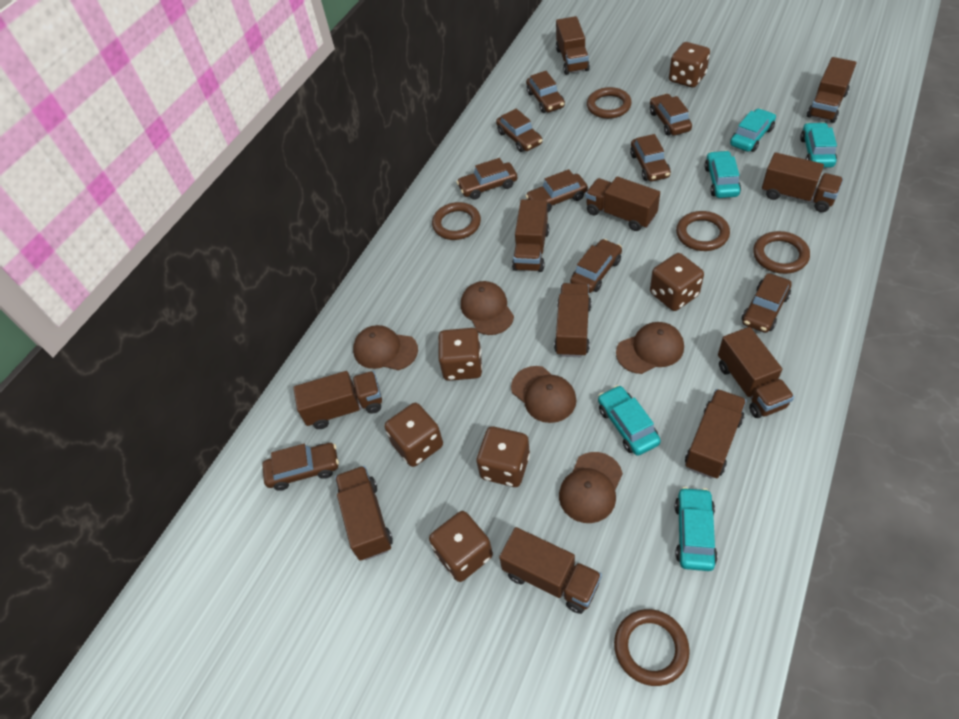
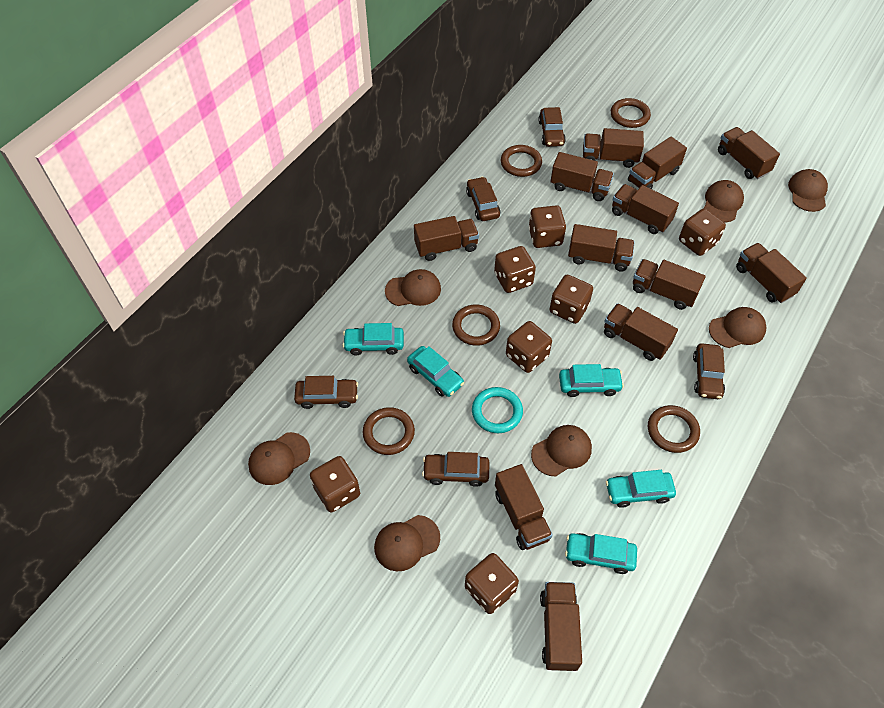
brown cap: [353,325,418,370] [461,281,514,335] [511,366,576,423] [559,452,623,523] [616,322,684,374] = 5 -> [248,432,310,485] [374,515,440,571] [385,269,441,306] [531,425,592,476] [704,180,744,222] [709,307,766,348] [788,169,828,212] = 7
brown car: [262,443,339,491] [457,158,517,200] [496,108,542,152] [526,71,565,113] [526,169,588,213] [570,239,622,293] [630,134,671,181] [650,94,692,136] [742,273,792,333] = 9 -> [294,376,358,409] [422,452,489,487] [466,177,500,221] [538,107,566,147] [693,343,725,399] = 5
brown dice: [384,403,443,467] [429,511,493,582] [438,328,482,381] [477,426,530,487] [650,253,704,311] [669,42,710,88] = 6 -> [310,456,360,512] [465,553,519,614] [494,246,536,293] [506,321,552,373] [529,205,566,248] [549,275,593,324] [679,208,726,256] = 7
brown truck: [293,371,382,429] [335,466,393,561] [499,527,602,614] [512,199,549,272] [554,283,591,357] [556,16,590,75] [585,177,660,231] [685,389,746,479] [718,327,794,418] [762,152,843,212] [807,57,856,123] = 11 -> [414,216,479,261] [495,464,553,550] [540,582,582,671] [551,152,614,201] [568,224,635,272] [583,128,644,168] [604,303,678,361] [612,184,679,234] [628,137,687,189] [633,259,706,310] [718,127,780,179] [736,243,807,303] = 12
turquoise ring: none = 0 -> [472,387,523,433] = 1

